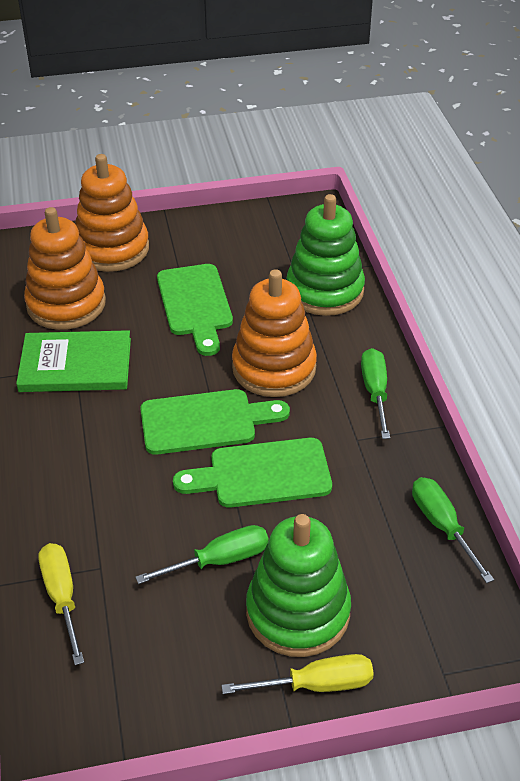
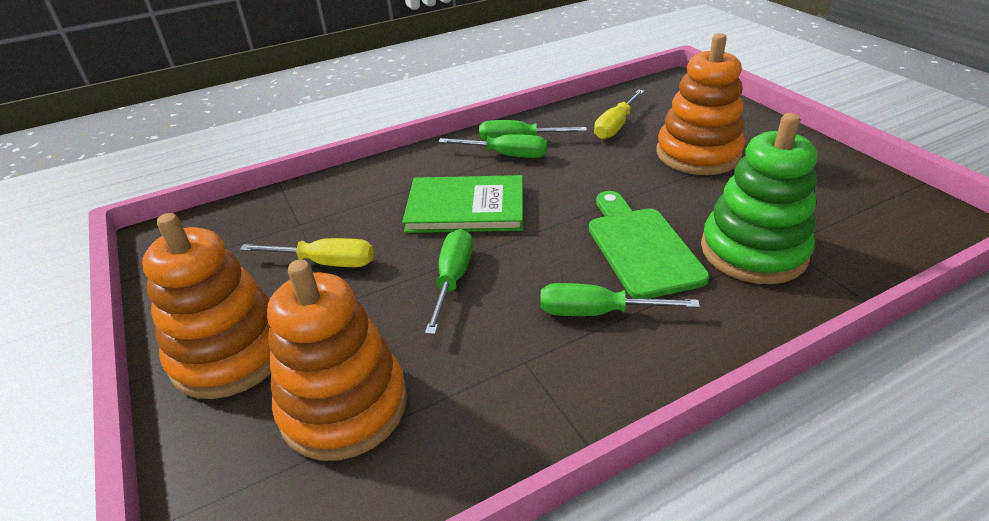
green cutting board: [140,389,290,455] [157,264,233,356] [173,438,332,508] = 3 -> [589,191,709,299] = 1
green screwdriver: [135,525,269,584] [361,348,390,439] [412,477,494,583] = 3 -> [425,229,473,335] [438,134,547,158] [479,120,587,141] [540,283,700,316] = 4
green stacking toy: [246,514,351,657] [286,194,365,316] = 2 -> [701,113,817,284] = 1

